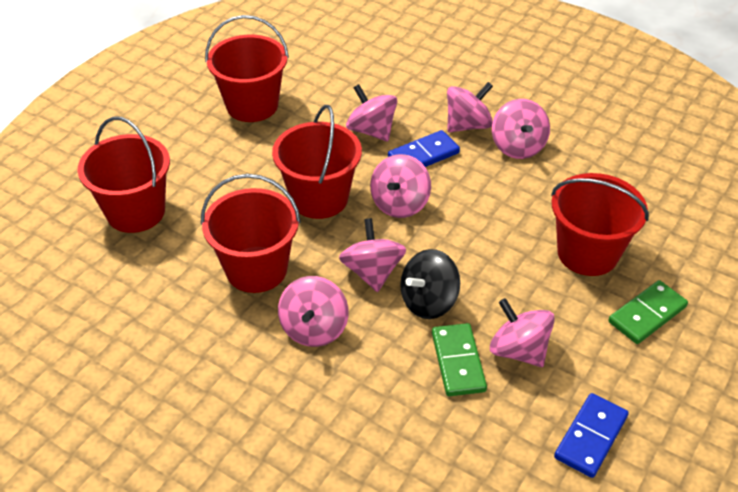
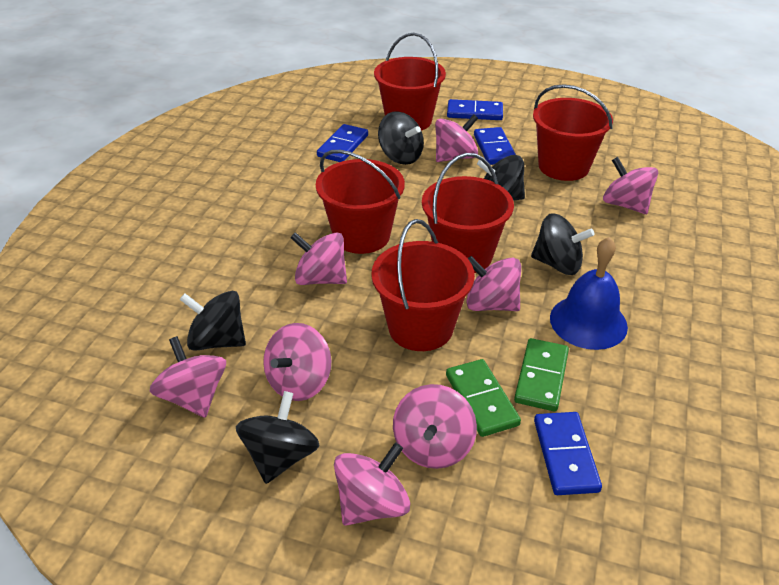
black spinning top: [400,249,460,319] = 1 -> [179,291,246,351] [236,391,320,484] [378,111,424,165] [477,155,525,201] [531,213,595,275] = 5
blue bell: none = 0 -> [550,237,628,350] = 1
blue domino: [388,130,460,167] [554,393,629,478] = 2 -> [317,124,368,162] [447,99,503,120] [474,127,516,165] [534,412,602,495] = 4
pink spinning top: [278,276,349,347] [339,218,406,292] [346,84,397,141] [370,154,431,218] [447,82,493,132] [490,298,555,367] [492,99,550,159] = 7 -> [150,336,226,418] [263,323,331,401] [290,232,347,285] [334,442,410,526] [393,384,477,469] [435,114,478,162] [466,256,521,311] [603,157,658,214] = 8

